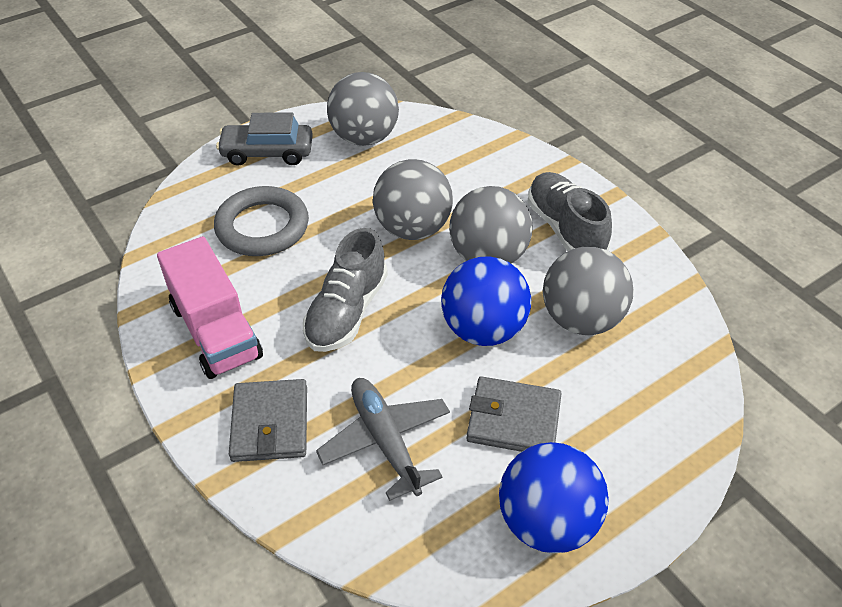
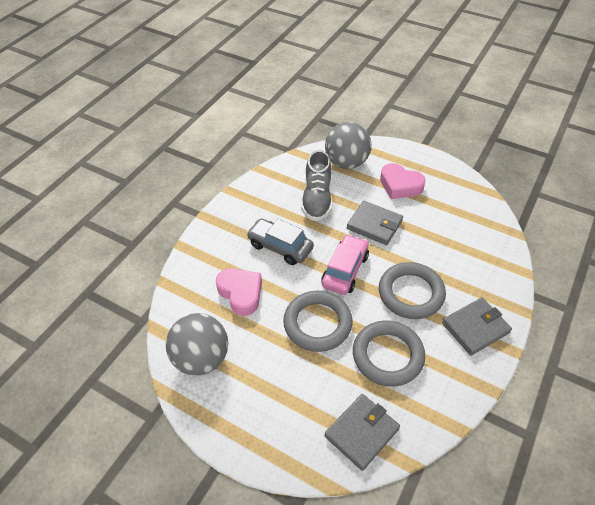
blue ball: [441,256,531,346] [499,442,609,553] = 2 -> none = 0
grey ball: [327,72,399,146] [373,159,453,240] [449,186,533,264] [543,247,634,335] = 4 -> [166,313,228,376] [325,122,371,169] = 2
grey plane: [316,378,450,501] = 1 -> none = 0
grey ring: [214,186,309,256] = 1 -> [283,291,353,352] [353,320,425,387] [379,262,446,319] = 3
grey shoe: [303,228,388,352] [527,172,612,251] = 2 -> [301,150,332,221] = 1
grey wallet: [229,379,307,462] [466,376,562,452] = 2 -> [325,394,400,471] [347,201,403,245] [442,298,512,356] = 3
pink car: none = 0 -> [321,234,369,295] = 1
pink heart: none = 0 -> [216,268,262,316] [380,163,426,199] = 2
pink truck: [157,236,263,379] = 1 -> none = 0

